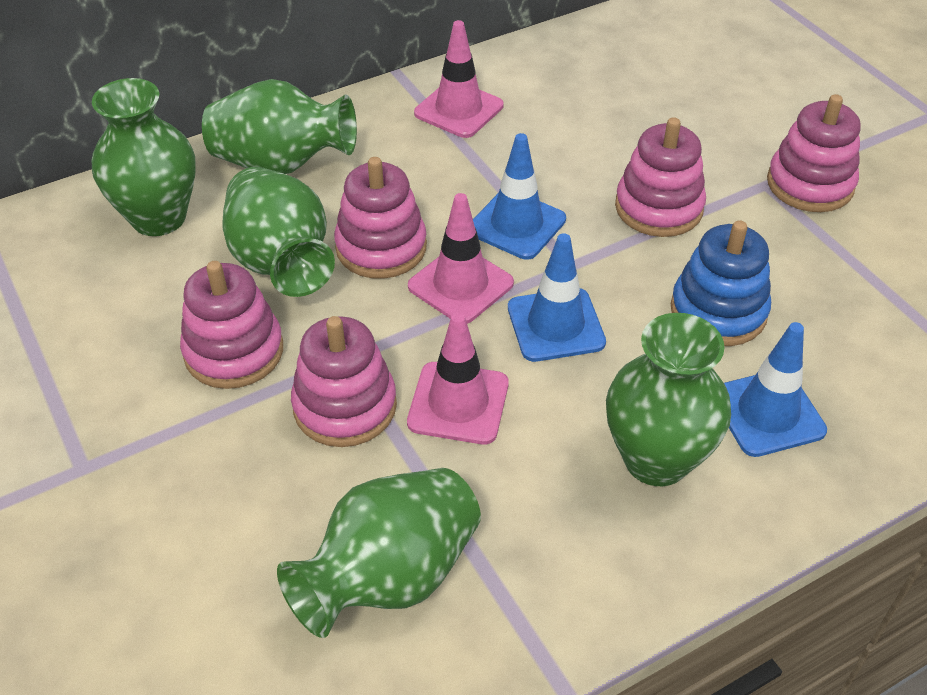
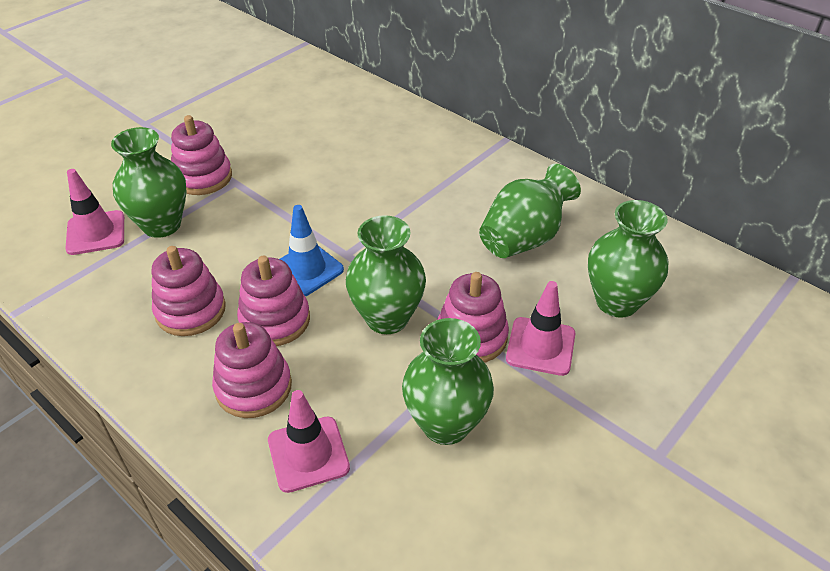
blue stacking toy: [671,220,771,346] = 1 -> none = 0
blue traffic cone: [473,133,566,260] [508,233,606,362] [724,322,827,457] = 3 -> [280,205,344,296] = 1

